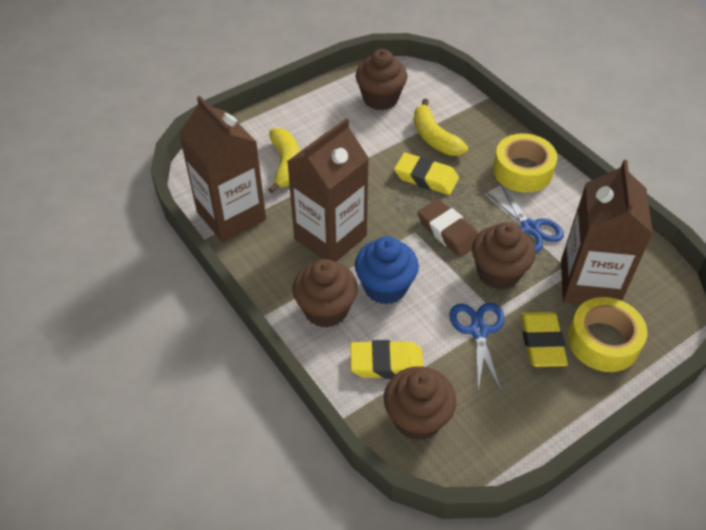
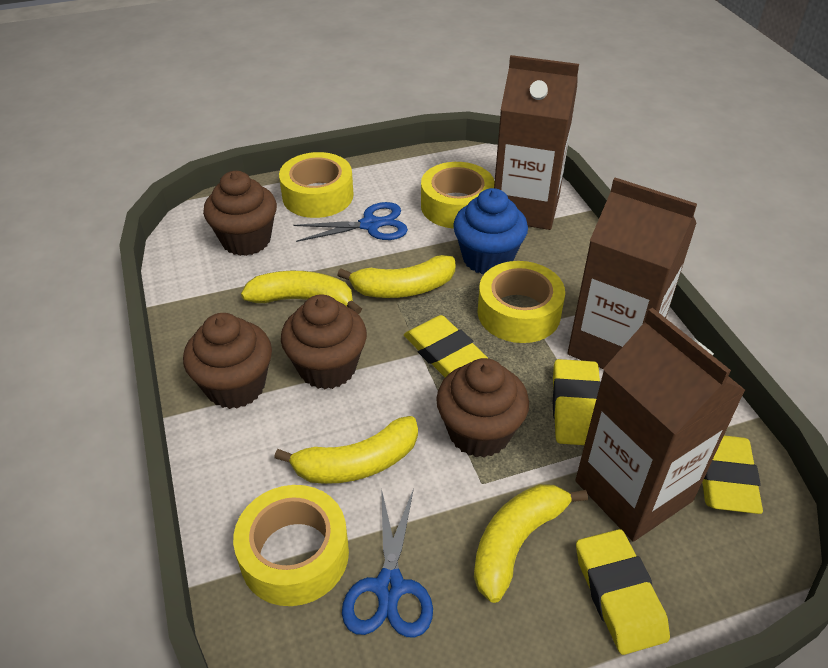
brown eraser: [417,199,478,257] = 1 -> none = 0
yellow banana: [268,128,300,194] [414,99,468,156] = 2 -> [241,271,362,314] [274,416,418,484] [338,255,456,298] [474,484,588,603] = 4
yellow eraser: [350,340,424,379] [394,152,459,195] [520,312,568,367] = 3 -> [404,315,488,378] [553,359,601,445] [576,529,670,655] [702,436,763,514] = 4
yellow tape: [493,133,557,193] [568,297,647,372] = 2 -> [233,485,349,606] [279,152,354,218] [421,162,495,229] [477,261,565,343] = 4

